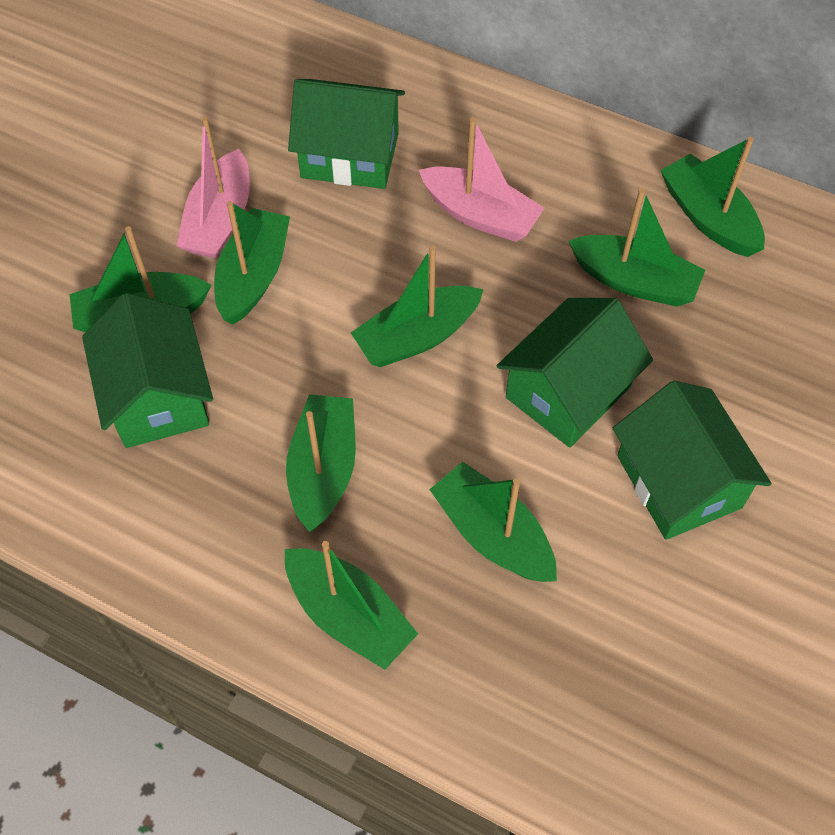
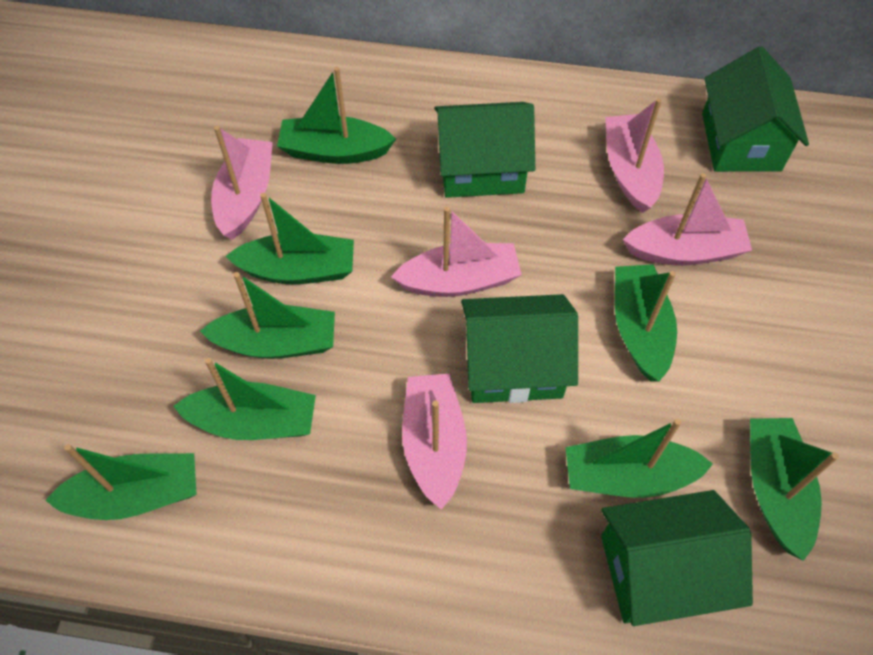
pink boat: [177,117,250,259] [419,117,545,242] = 2 -> [211,126,273,240] [391,207,522,297] [402,374,467,510] [605,98,664,213] [623,173,752,266] = 5

